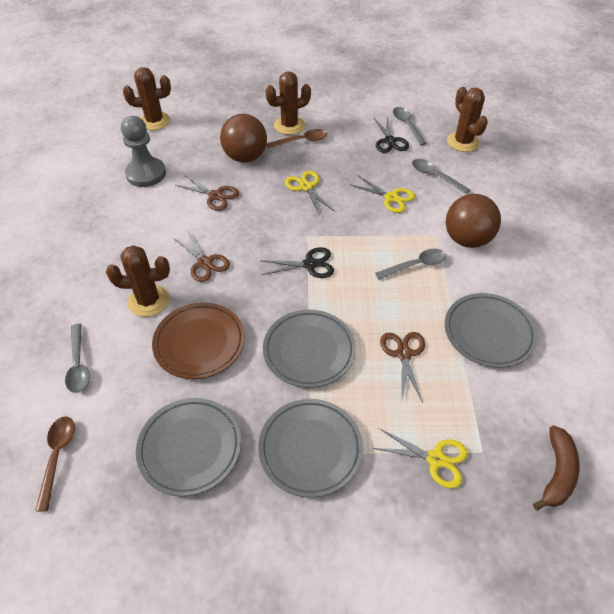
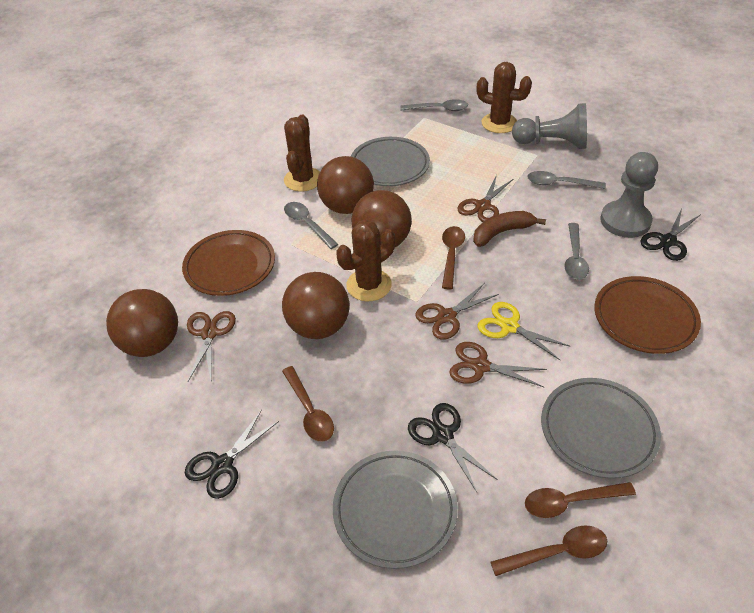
black scissors: [262,247,334,278] [373,116,409,153] = 2 -> [185,410,279,499] [408,403,498,492] [640,209,700,261] = 3
brown ball: [220,114,267,163] [446,194,501,248] = 2 -> [106,289,178,357] [282,272,350,339] [317,156,374,214] [352,190,412,247] = 4
brown cactus: [106,245,170,317] [123,67,171,130] [266,71,311,135] [447,87,488,152] = 4 -> [284,115,320,191] [336,220,395,301] [477,62,532,133] = 3
brown plate: [152,302,245,379] = 1 -> [182,230,275,296] [594,276,701,354] = 2
brown scissors: [173,231,230,282] [176,176,239,211] [380,332,425,403] = 3 -> [187,311,236,381] [415,283,499,340] [449,342,547,387] [457,175,513,222] = 4
brown spoon: [35,416,75,512] [266,129,327,148] = 2 -> [282,366,334,442] [442,226,465,289] [491,525,607,576] [525,482,636,518] = 4
grey pawn: [121,116,166,187] = 1 -> [512,103,587,149] [600,152,658,238] = 2
grey plate: [136,398,241,496] [258,399,363,498] [263,310,356,388] [445,293,537,368] = 4 -> [333,451,458,569] [350,137,430,186] [541,378,661,479] = 3
yellow scissors: [285,171,334,215] [349,176,415,213] [372,428,468,488] = 3 -> [477,302,571,360] = 1

